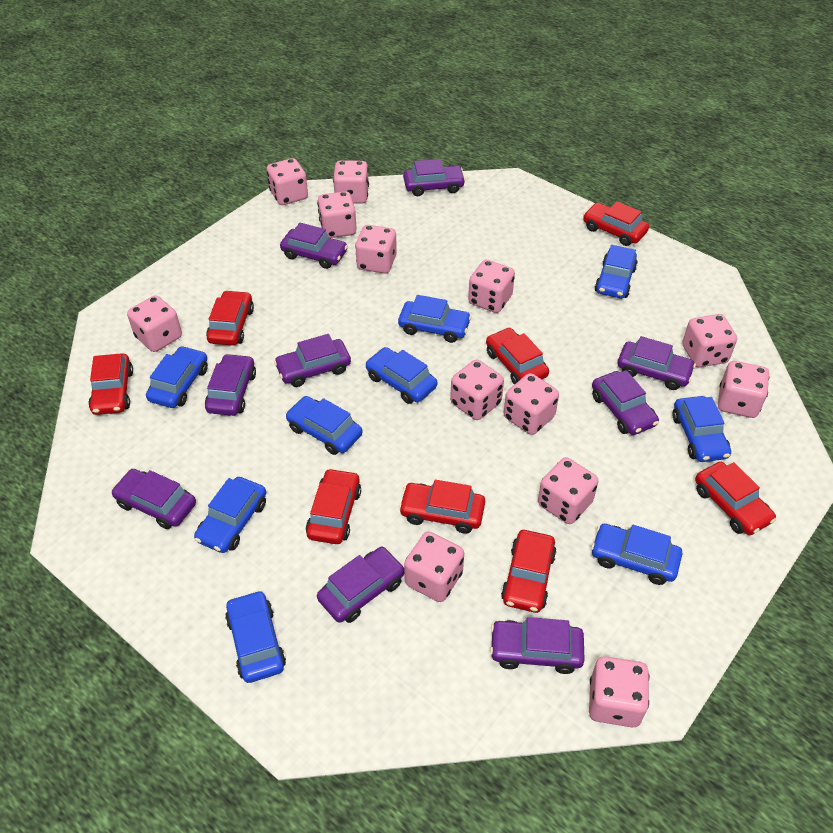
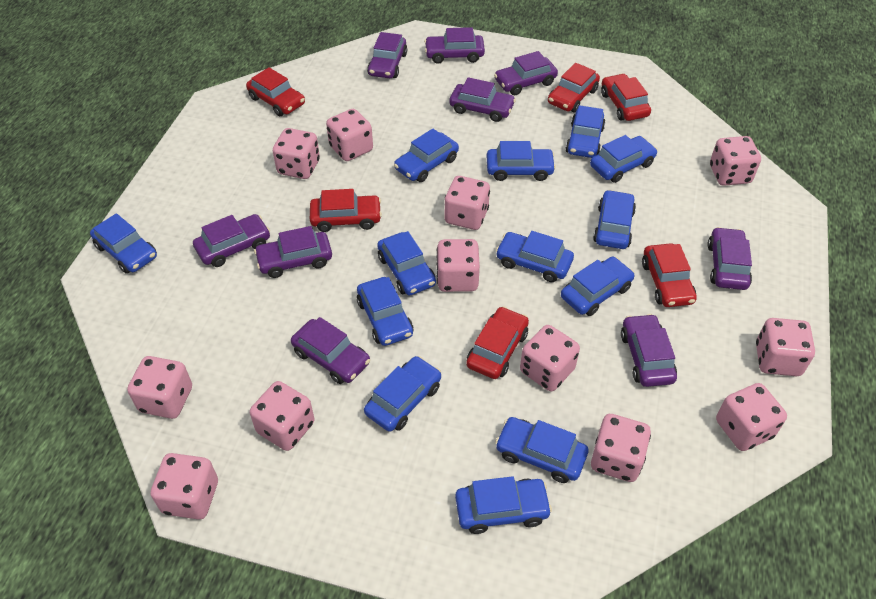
blue car: [146,346,208,408] [194,477,266,553] [225,590,286,683] [286,396,363,455] [365,347,437,404] [398,295,472,343] [591,524,682,585] [595,245,638,298] [673,396,731,462] = 9 -> [90,213,157,274] [357,277,413,346] [364,356,441,432] [377,231,436,295] [394,128,459,182] [455,476,552,534] [487,141,556,181] [495,417,589,483] [496,231,574,282] [561,257,635,316] [565,105,606,158] [590,135,657,183] [593,190,636,249] = 13
pink dice: [127,295,182,352] [267,158,308,205] [317,191,357,238] [333,160,369,204] [355,225,397,274] [404,532,464,602] [450,360,504,420] [468,260,515,313] [504,373,559,435] [538,457,599,524] [589,656,649,727] [682,314,737,367] [718,361,769,418] = 13 -> [127,356,192,419] [151,453,218,520] [250,381,315,451] [273,128,320,179] [326,109,373,161] [437,239,480,292] [444,176,490,230] [520,325,580,391] [591,414,651,482] [710,136,761,186] [716,383,787,451] [756,318,815,376] = 12
red car: [88,354,133,415] [206,290,254,346] [306,468,361,544] [399,480,485,534] [486,327,549,385] [501,530,557,613] [583,201,649,246] [695,462,776,535] = 8 -> [246,67,305,116] [310,189,382,232] [466,306,529,379] [548,63,600,112] [601,74,651,121] [642,243,697,307] = 6

